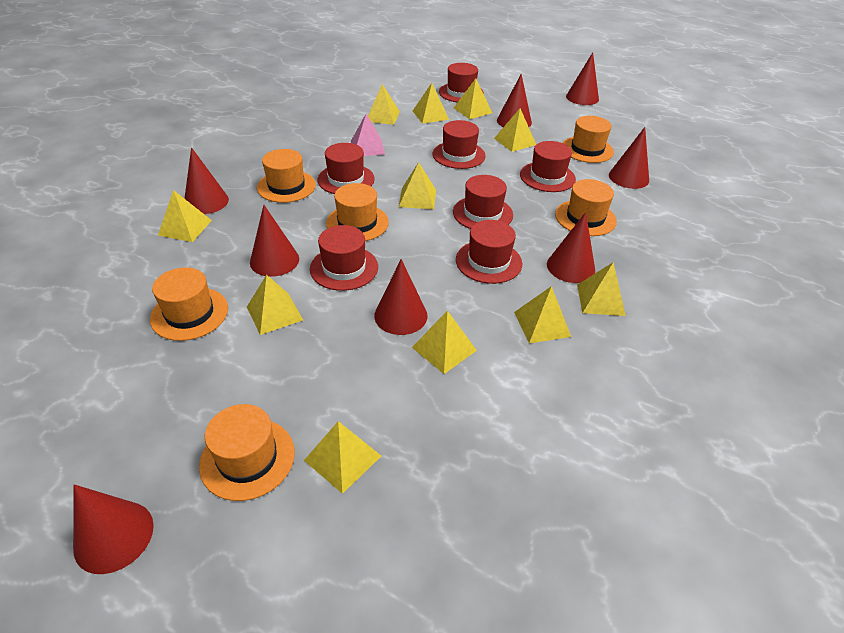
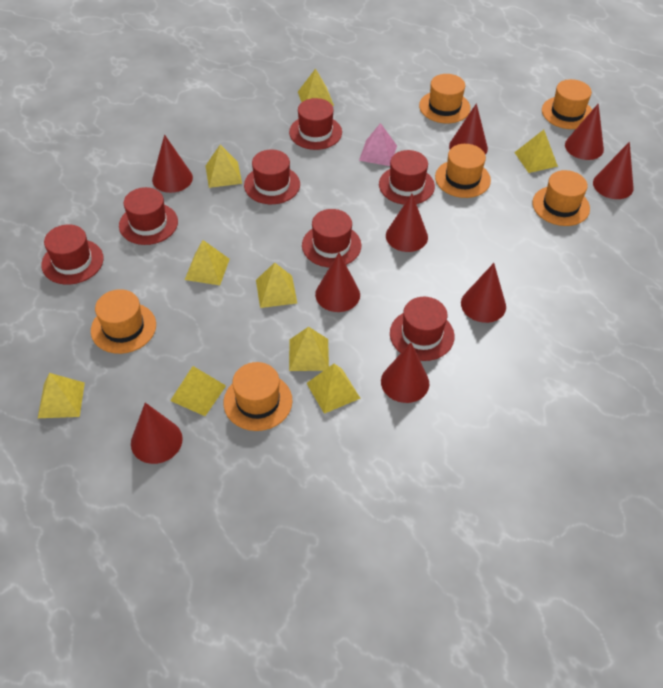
red cone: [73,484,154,574] [184,147,229,214] [250,205,299,277] [374,259,428,335] [497,74,532,127] [547,212,595,283] [566,52,599,105] [609,127,649,189] = 8 -> [131,403,183,464] [152,135,193,193] [315,253,360,312] [381,342,429,403] [386,194,428,252] [449,103,488,155] [461,263,506,323] [565,103,604,160] [593,142,634,199] = 9
yellow pyramid: [158,190,212,242] [247,275,303,335] [304,421,381,494] [368,84,400,125] [399,162,436,209] [412,311,477,374] [413,83,449,124] [454,78,492,119] [494,108,536,152] [514,286,571,343] [577,262,626,316] = 11 -> [38,373,85,418] [170,366,226,416] [185,240,230,285] [206,145,242,188] [256,262,297,308] [289,327,329,371] [298,69,334,106] [306,364,361,414] [514,130,558,173] = 9

